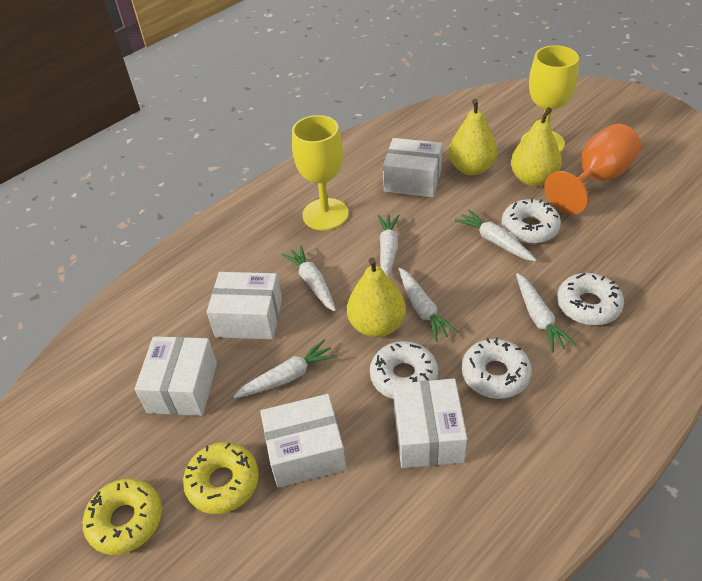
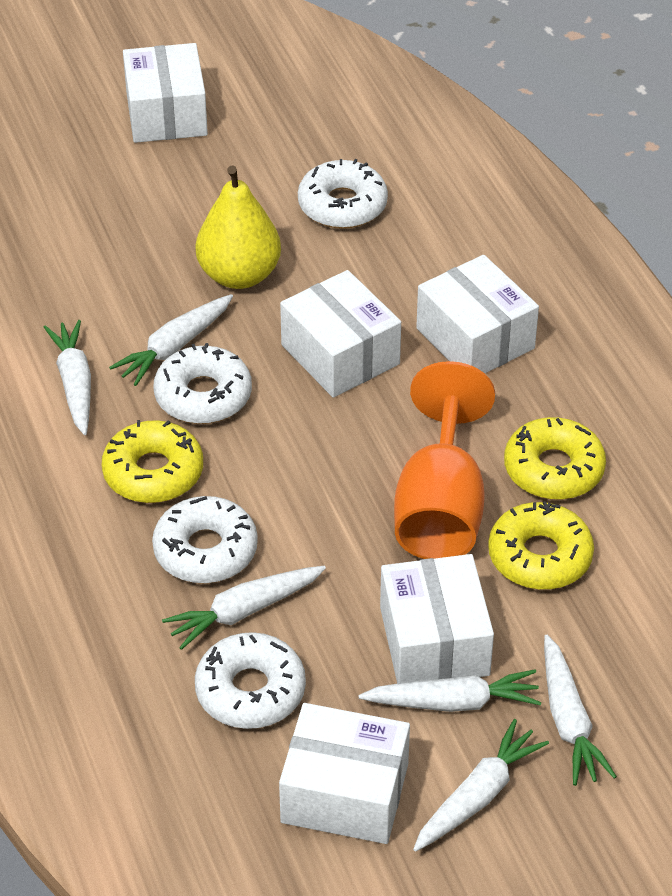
yellow donut: [83,478,162,555] [183,442,259,514] = 2 -> [102,420,203,503] [488,501,594,590] [504,417,606,500] = 3
yellow goblet: [292,115,349,231] [521,45,579,152] = 2 -> none = 0
yellow pear: [347,257,406,337] [449,99,498,175] [511,107,562,186] = 3 -> [196,165,281,289] = 1

